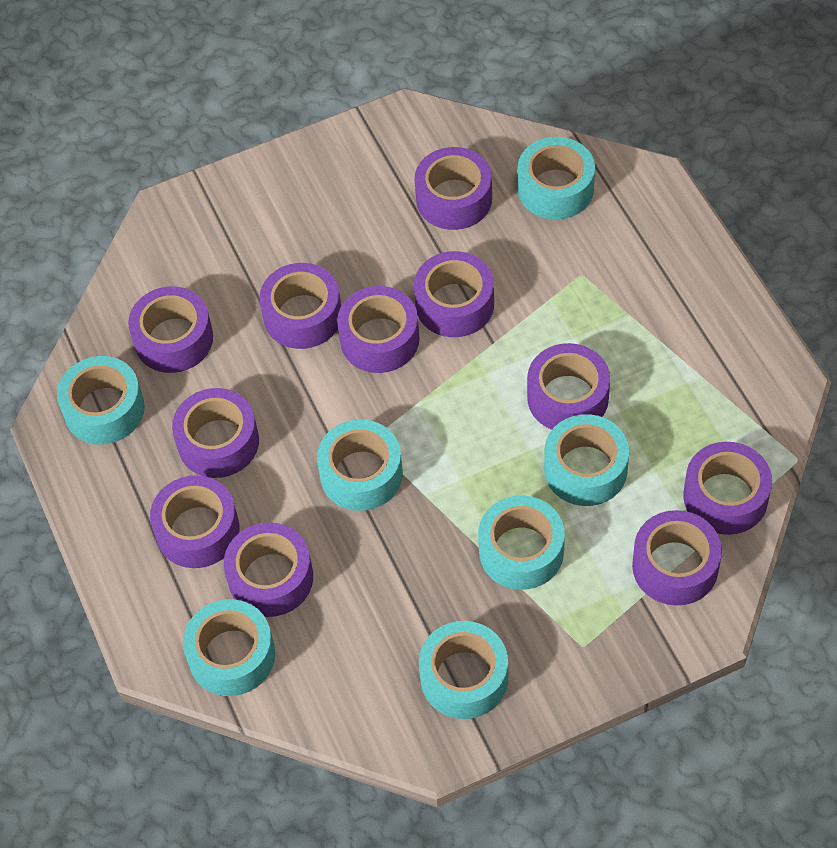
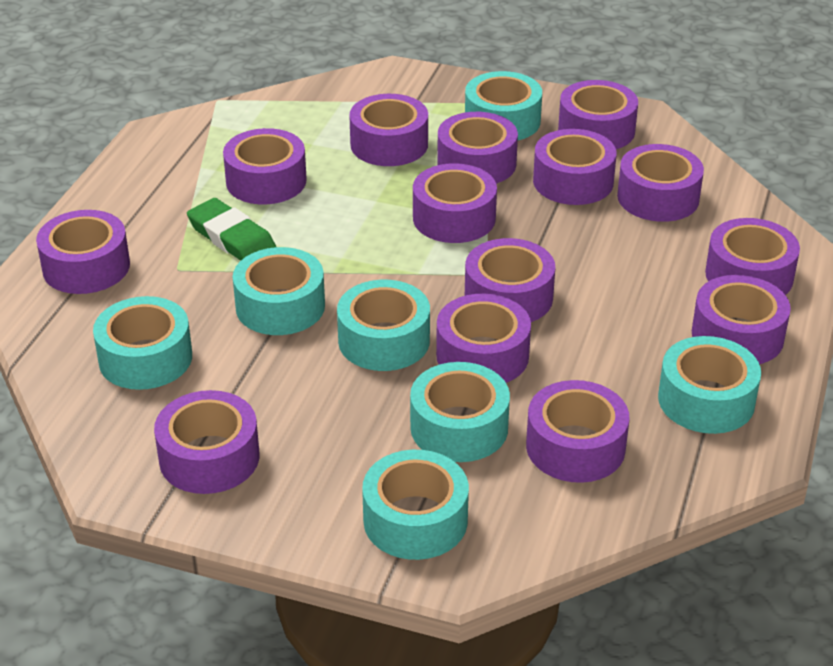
green eraser: none = 0 -> [187,198,276,261] = 1
purple tape: [128,286,213,373] [150,475,239,568] [172,388,259,478] [224,522,313,617] [260,263,341,349] [337,286,419,373] [414,147,492,230] [414,251,494,337] [527,343,610,430] [632,510,722,606] [683,442,772,535] = 11 -> [36,210,130,294] [154,390,259,494] [223,128,307,204] [349,94,428,166] [413,163,497,243] [436,294,531,383] [437,112,518,184] [465,238,555,322] [526,380,630,483] [533,129,617,205] [558,80,638,149] [617,144,704,222] [692,275,791,364] [705,218,800,295] = 14

